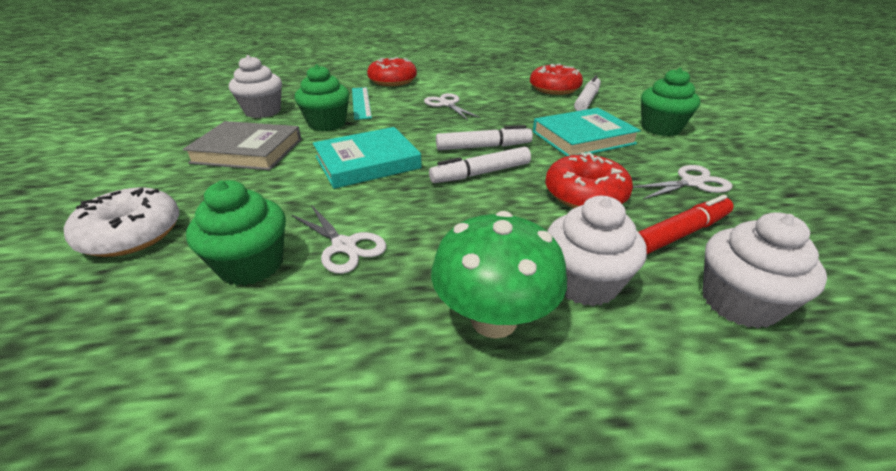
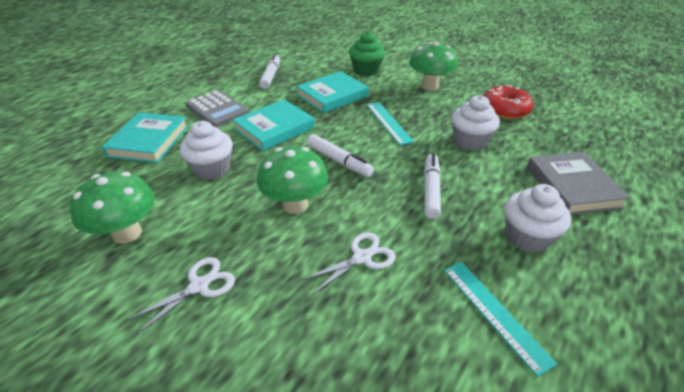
green cupcake: [186,180,286,286] [295,64,349,131] [641,68,701,136] = 3 -> [349,31,385,76] = 1
green mushroom: [431,211,567,339] = 1 -> [69,172,155,244] [257,147,328,214] [409,42,457,91] = 3
grey calculator: none = 0 -> [185,90,249,127] = 1
red donut: [367,57,417,86] [530,63,583,95] [545,152,633,208] = 3 -> [483,85,533,119] = 1
red marker: [639,195,734,254] = 1 -> none = 0
turquoise book: [313,127,422,189] [533,108,641,156] = 2 -> [102,112,188,163] [233,99,315,151] [296,71,369,113] = 3
turquoise ruler: [352,87,372,120] = 1 -> [367,102,414,145] [444,262,557,377] = 2
white donut: [64,188,179,257] = 1 -> none = 0
white scissors: [292,205,386,274] [424,93,481,120] [633,165,732,200] = 3 -> [126,257,235,336] [302,233,396,295] = 2

